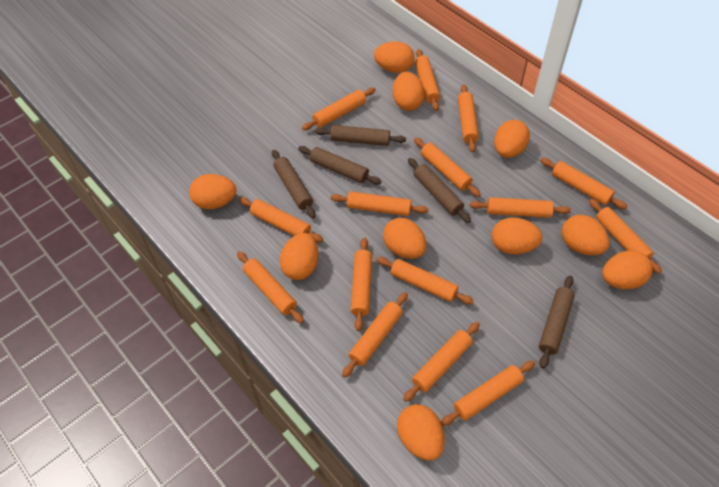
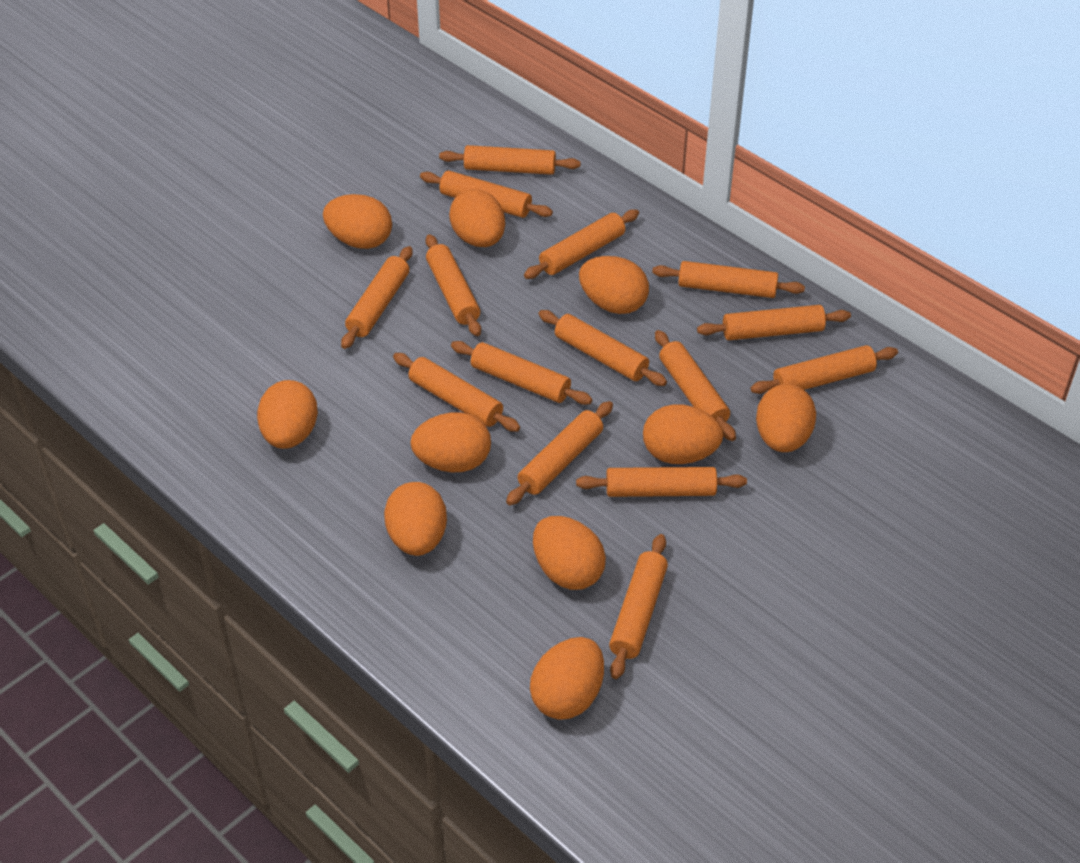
brown rolling pin: [272,150,315,218] [298,146,382,185] [315,125,406,146] [408,158,471,223] [539,276,575,369] = 5 -> none = 0

